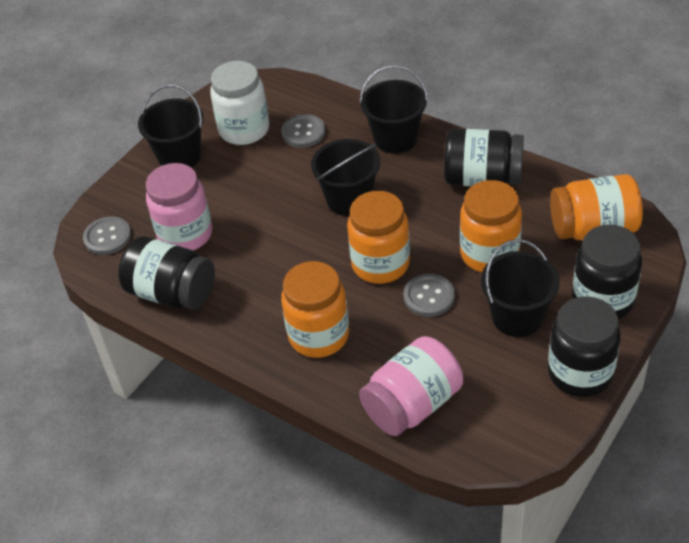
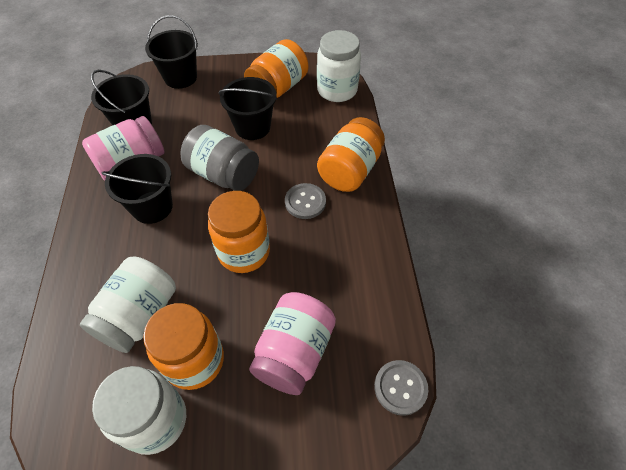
black jar: [118,236,215,310] [444,129,524,186] [548,296,621,397] [572,225,642,319] = 4 -> none = 0
grey button: [83,217,131,255] [281,114,326,148] [403,274,455,317] = 3 -> [285,183,326,219] [374,360,428,416] = 2
grey jar: none = 0 -> [180,125,259,191] = 1
white jar: [210,61,269,145] = 1 -> [80,256,176,353] [92,366,186,455] [317,30,361,102] = 3

